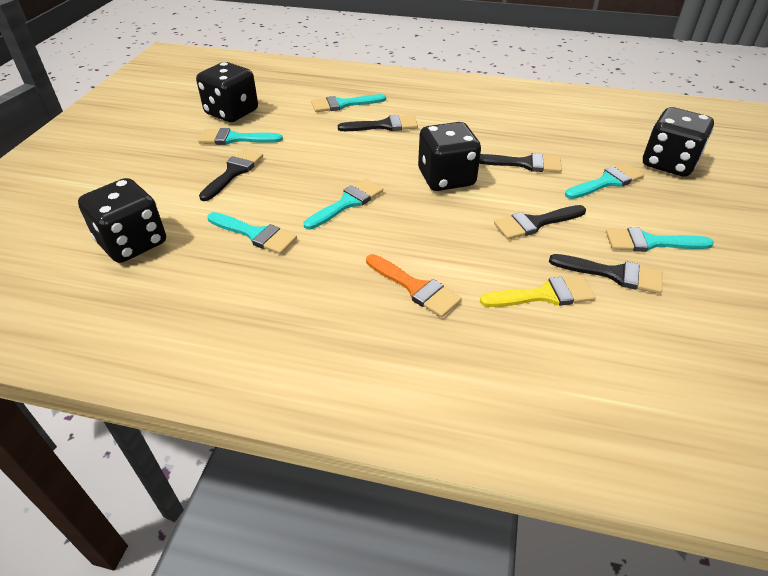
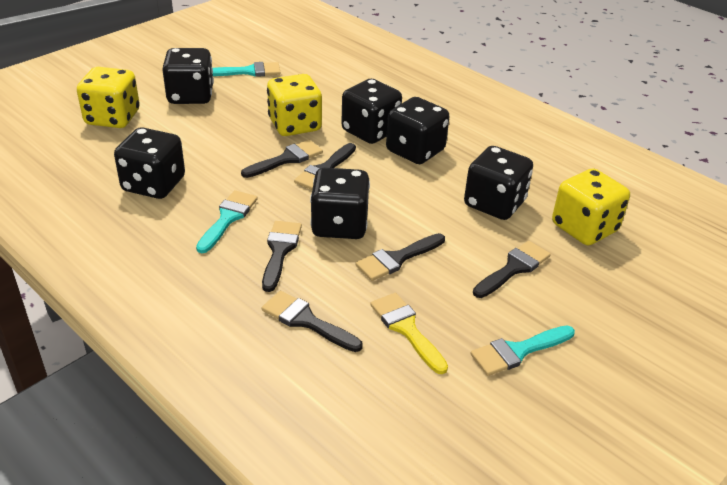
black brush: [199,149,263,201] [338,115,418,131] [479,153,562,173] [494,205,586,239] [549,254,662,294] = 5 -> [241,140,323,178] [262,221,302,292] [262,291,363,352] [294,143,356,190] [355,233,445,281] [473,241,551,298] = 6
black dice: [78,178,166,263] [196,62,258,122] [418,122,481,191] [643,107,714,177] = 4 -> [114,127,185,199] [162,48,214,104] [310,168,370,239] [341,79,402,144] [386,97,450,164] [464,146,533,220] = 6
orange brush: [366,254,461,318] = 1 -> none = 0
turquoise brush: [198,128,283,145] [207,212,297,254] [304,179,383,230] [311,94,386,112] [565,163,644,199] [606,228,714,252] = 6 -> [196,190,258,253] [213,62,280,77] [470,325,575,376] = 3
yellow dice: none = 0 -> [77,67,140,128] [267,74,322,136] [552,168,630,245] = 3

